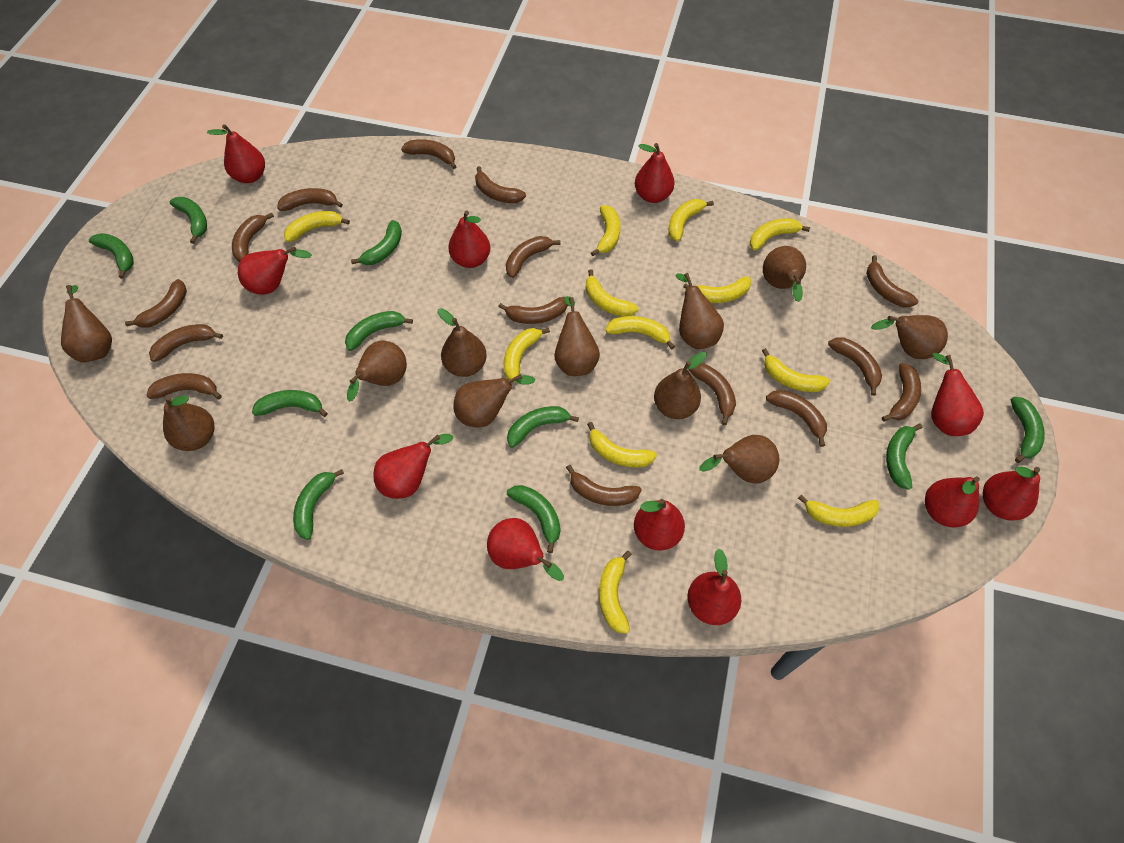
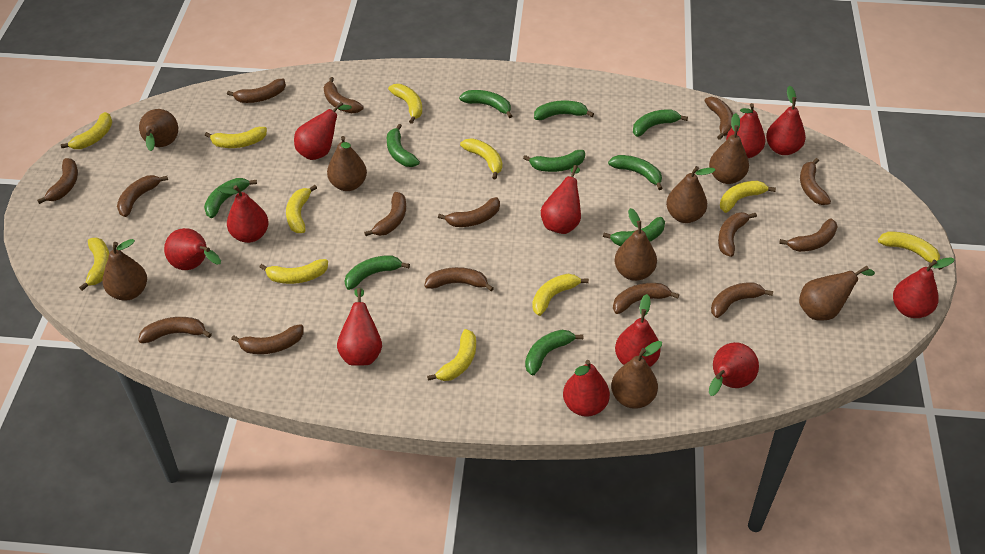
brown pear: [61,285,112,363] [163,396,214,451] [347,340,407,402] [438,308,487,377] [453,374,535,428] [555,296,600,376] [654,352,706,419] [676,273,724,349] [699,435,779,483] [763,246,806,302] [871,315,948,359] = 11 -> [103,239,147,301] [139,109,178,151] [327,136,367,191] [611,341,662,409] [614,208,657,281] [666,166,715,223] [709,113,749,184] [799,266,875,321] = 8
yellow banana: [284,211,350,242] [503,328,550,382] [586,270,638,317] [587,422,657,467] [591,205,620,256] [599,551,632,634] [605,316,675,350] [668,199,714,241] [683,276,752,303] [750,218,810,251] [762,348,830,392] [798,495,879,527] = 12 -> [61,112,112,149] [79,238,109,291] [205,127,267,148] [259,259,328,284] [286,185,317,233] [388,84,422,124] [427,329,476,381] [460,138,502,179] [532,274,589,316] [720,181,776,213] [878,232,942,270] = 11

